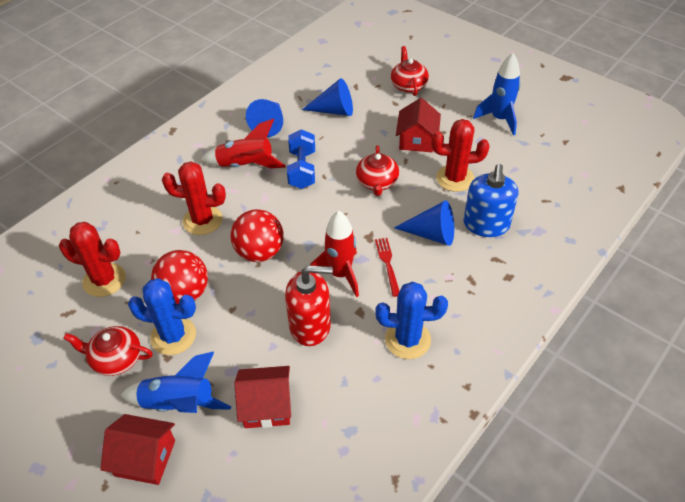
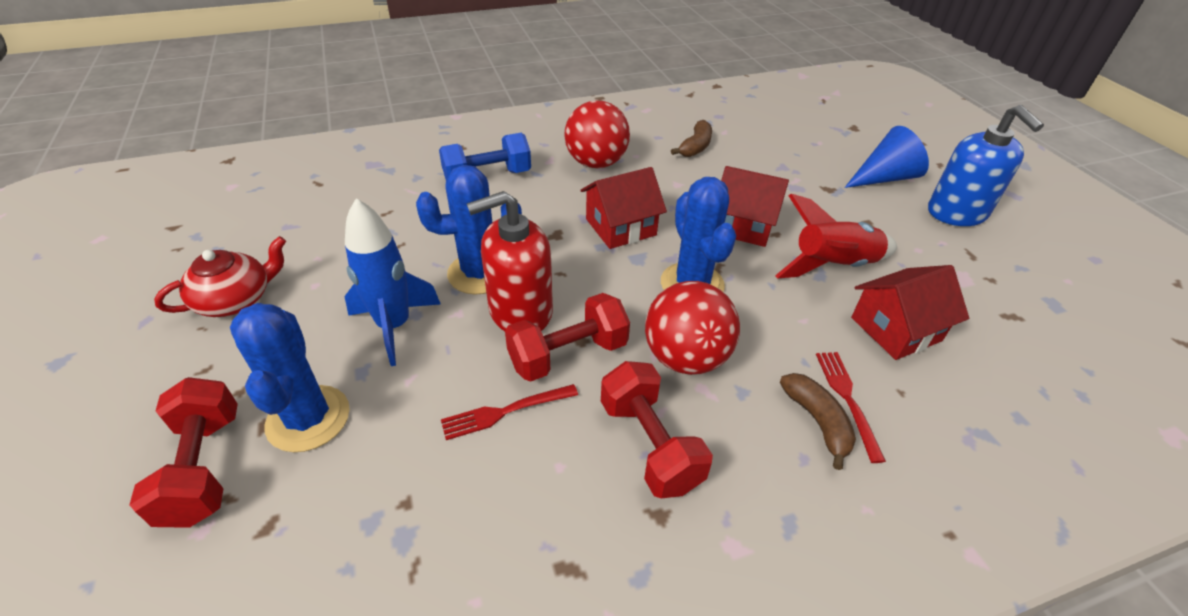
blue cactus: [128,278,196,355] [376,282,448,359] = 2 -> [230,303,350,452] [416,165,522,294] [661,177,736,292] = 3
blue cone: [246,99,283,137] [302,78,353,116] [394,200,454,246] = 3 -> [844,126,929,188] = 1
blue rocket: [120,352,231,413] [473,53,520,135] = 2 -> [344,198,440,366] = 1
brown banana: none = 0 -> [671,120,712,157] [780,373,856,470] = 2
red cactus: [59,222,126,297] [162,161,226,235] [431,119,490,192] = 3 -> none = 0
red dumbbell: none = 0 -> [129,377,238,528] [505,293,630,382] [601,361,713,498] = 3
red fork: [375,238,399,297] = 1 -> [441,384,578,440] [816,352,886,463] = 2
red rocket: [201,119,286,168] [310,210,359,297] = 2 -> [775,194,897,279] = 1
red teapot: [63,326,153,376] [356,145,399,196] [391,46,429,96] = 3 -> [154,236,286,317] = 1

